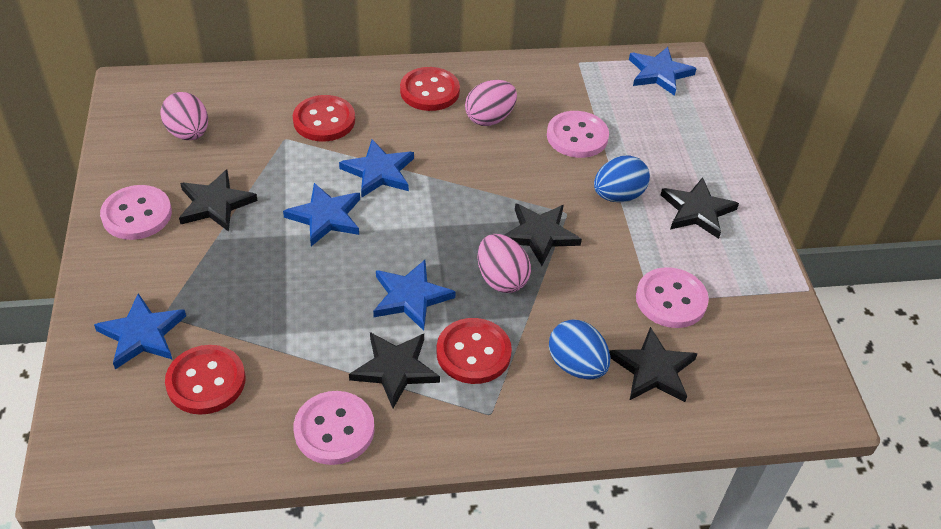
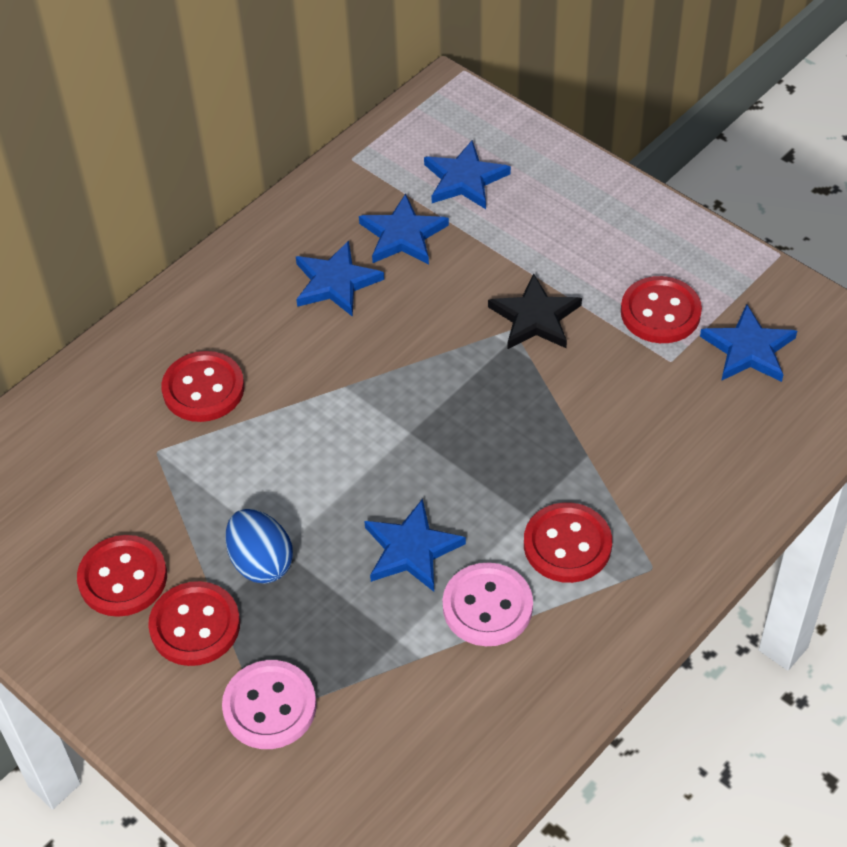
black star: [179,170,258,232] [349,332,440,408] [505,203,582,266] [609,327,698,402] [661,177,739,239] = 5 -> [488,274,582,349] = 1
blue egg: [549,319,610,380] [594,155,650,202] = 2 -> [225,509,293,584] = 1
pink button: [100,185,172,240] [294,391,374,465] [547,111,609,158] [636,267,709,328] = 4 -> [222,660,317,749] [443,562,533,646] = 2
pink egg: [160,92,208,140] [465,80,517,126] [477,234,531,293] = 3 -> none = 0
red button: [165,345,245,415] [293,95,355,142] [400,67,460,111] [436,318,512,384] = 4 -> [77,535,167,617] [148,581,240,666] [161,351,245,422] [524,502,612,583] [621,276,702,343] = 5

